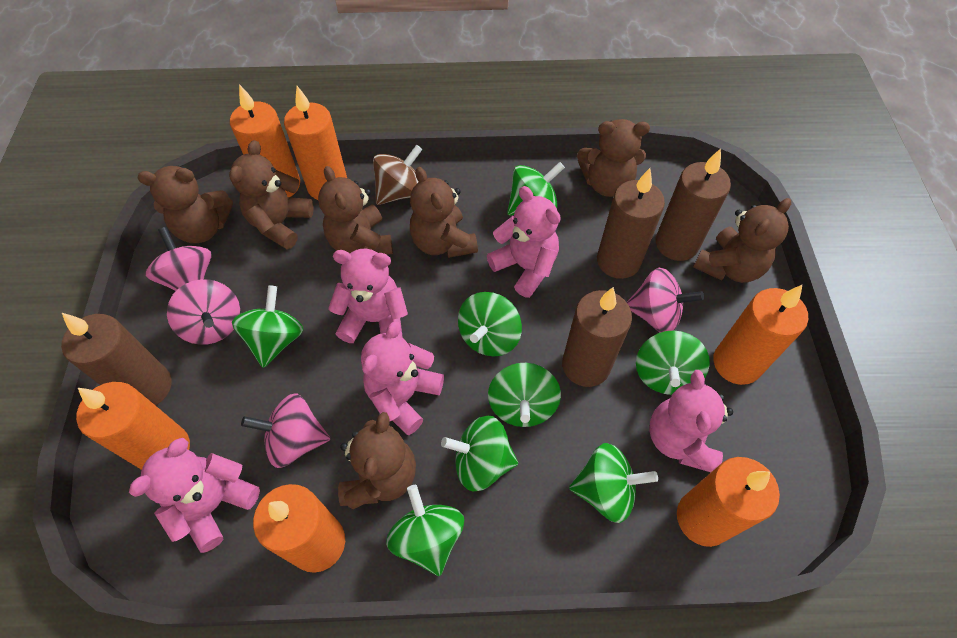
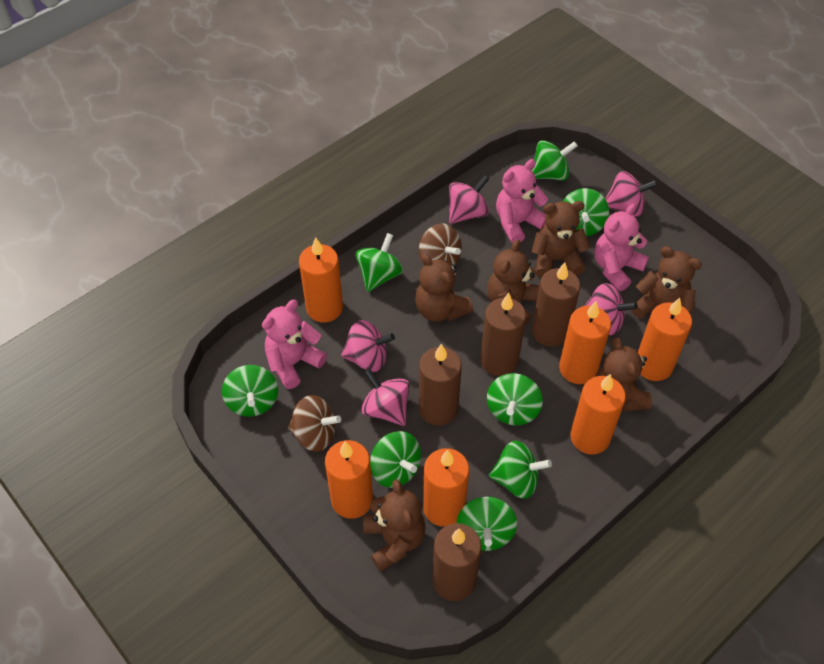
brown spinning top: [373,145,422,205] = 1 -> [288,395,341,452] [419,224,462,265] = 2
brown teddy bear: [137,166,233,243] [229,140,313,249] [318,166,393,255] [338,412,416,509] [410,167,478,258] [577,119,650,197] [693,198,791,283] = 7 -> [363,479,426,571] [415,254,473,322] [487,239,539,326] [532,201,590,278] [595,337,652,411] [631,246,702,319] = 6
pink spinning top: [145,227,212,291] [167,279,240,345] [241,393,330,468] [627,268,704,333] = 4 -> [341,320,395,372] [361,369,410,426] [449,175,489,224] [584,283,638,335] [605,171,658,217] = 5
pink teddy bear: [129,438,260,553] [328,249,408,343] [361,321,444,435] [487,186,561,298] [649,370,733,472] = 5 -> [262,300,327,389] [496,159,548,243] [595,204,649,291] = 3

